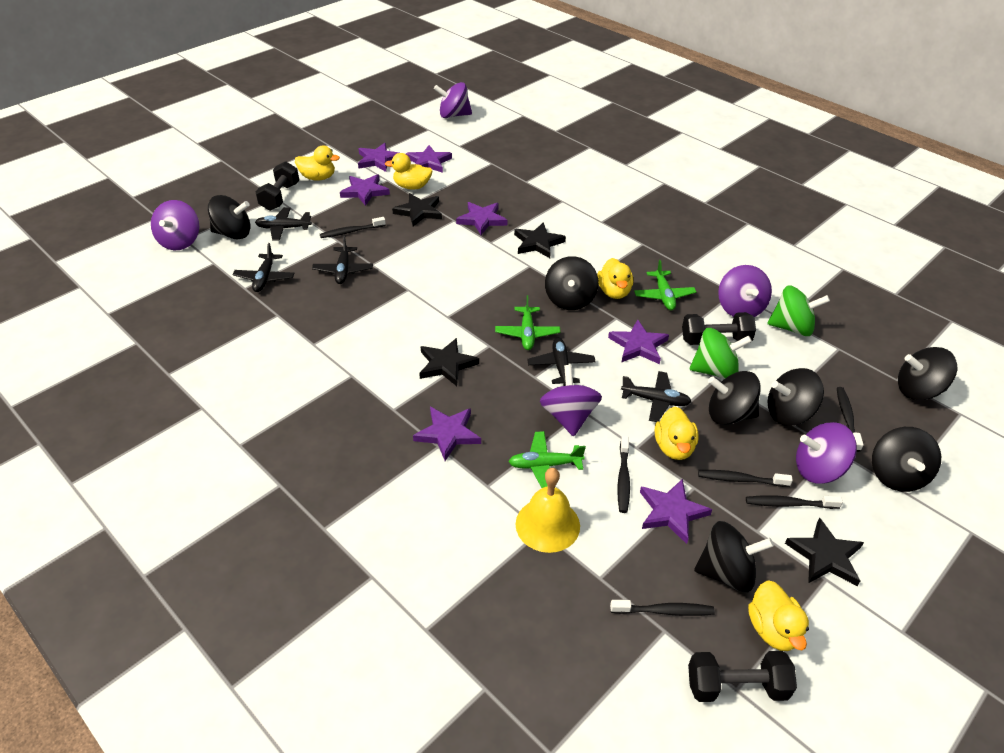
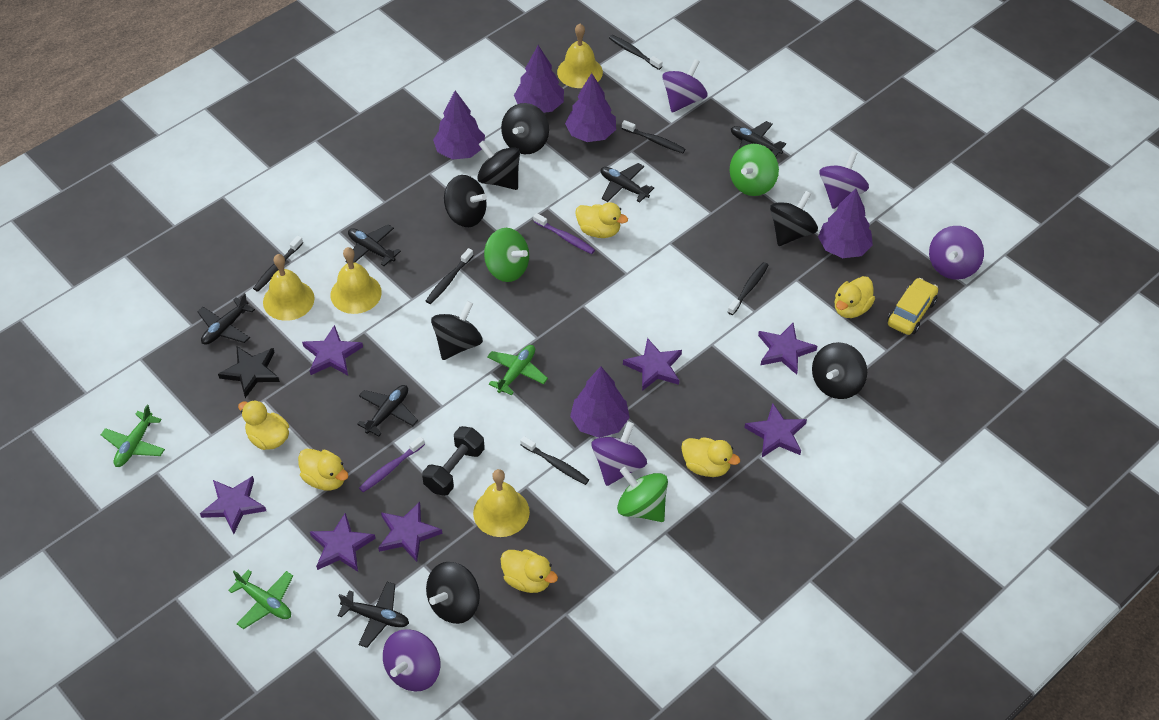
black dumbbell: [256,161,299,211] [682,312,756,345] [688,651,797,702] = 3 -> [422,426,485,496] = 1
black plane: [232,243,295,292] [255,207,312,241] [312,236,373,284] [527,338,596,386] [621,371,692,422] = 5 -> [197,293,255,345] [337,582,409,648] [345,224,401,266] [357,385,418,437] [601,163,654,202] [731,121,786,157] = 6
black star: [392,193,442,226] [419,338,479,386] [514,222,566,258] [785,518,864,586] = 4 -> [218,346,280,398] = 1
green spinning top: [690,328,752,379] [767,285,830,336] = 2 -> [484,228,529,282] [617,467,668,522] [730,144,779,196] = 3
purple toothbrush: none = 0 -> [359,436,425,492] [533,213,595,254] = 2
purple tree: none = 0 -> [433,91,485,160] [514,45,564,113] [565,73,616,142] [570,366,630,438] [818,188,873,258] = 5
yellow bell: [516,468,580,553] = 1 -> [263,254,315,321] [331,247,382,314] [473,469,530,537] [557,24,603,88] = 4
yellow car: none = 0 -> [887,278,938,335] = 1
yellow duck: [295,146,340,181] [385,153,432,190] [597,258,633,299] [655,406,699,460] [748,580,809,651] = 5 -> [238,400,289,450] [298,449,348,490] [501,549,558,593] [575,202,628,238] [681,437,740,477] [834,276,875,318] = 6

